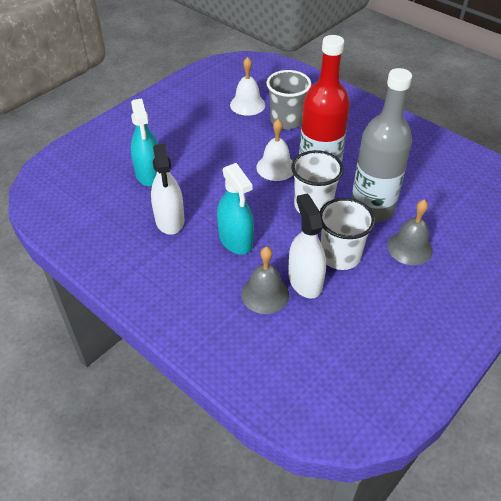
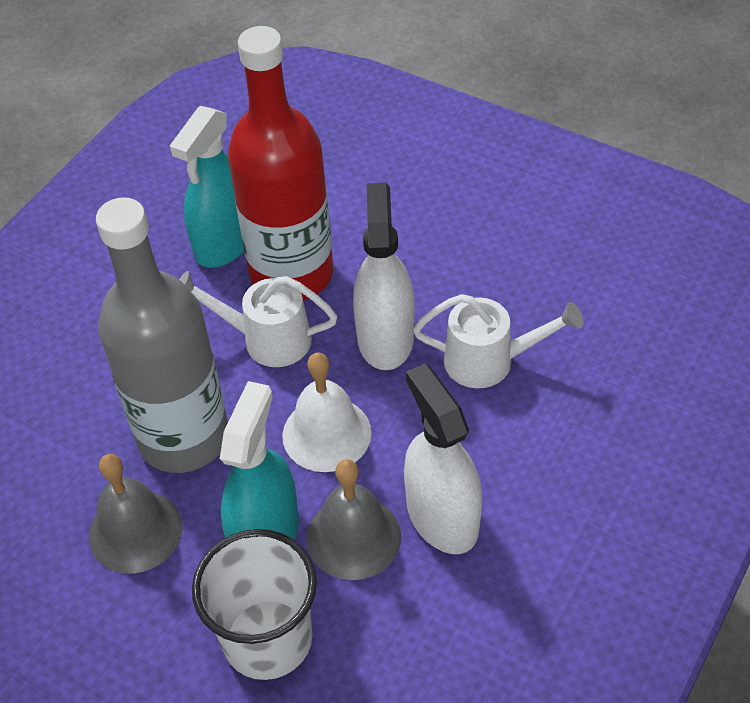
grey cup: [266,70,311,130] = 1 -> none = 0
white bell: [230,57,265,116] [256,119,294,181] = 2 -> [282,353,372,472] = 1
white cup: [291,150,344,213] [320,198,375,270] = 2 -> [192,529,317,680] = 1
white watering can: none = 0 -> [179,271,338,367] [413,294,583,388] = 2

